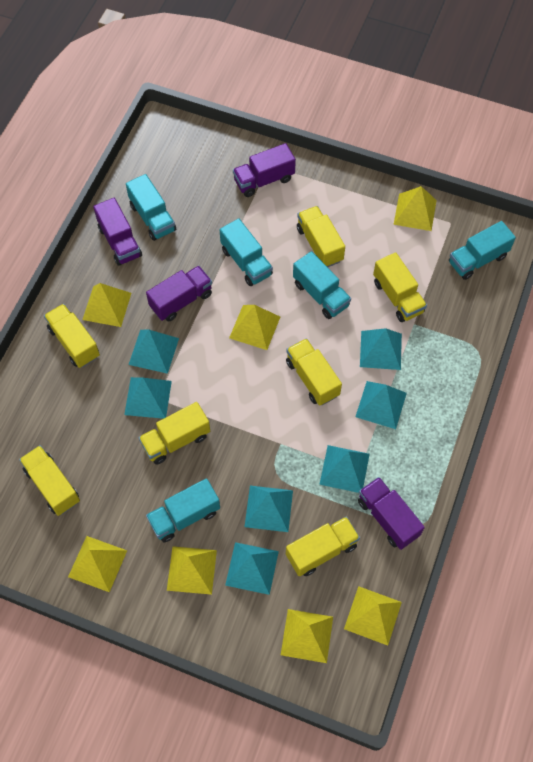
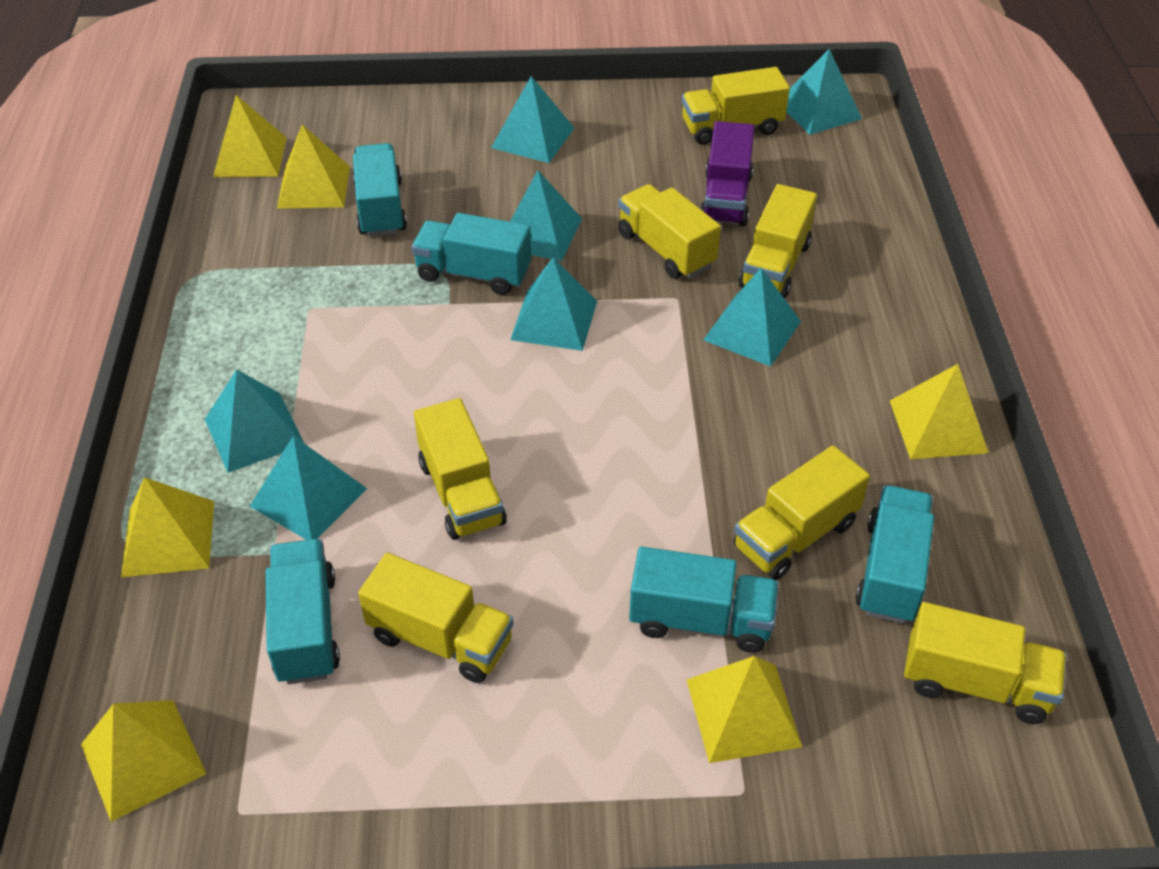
purple truck: [93,198,142,266] [146,266,212,321] [233,143,296,197] [358,477,425,550] = 4 -> [700,121,754,226] = 1
yellow pyramid: [68,536,127,592] [82,283,131,327] [167,546,217,595] [229,305,280,350] [281,609,333,663] [344,586,402,646] [393,186,437,231] = 7 -> [81,700,206,822] [121,477,214,577] [213,95,287,177] [277,125,350,209] [687,656,802,763] [890,364,989,459] = 6

